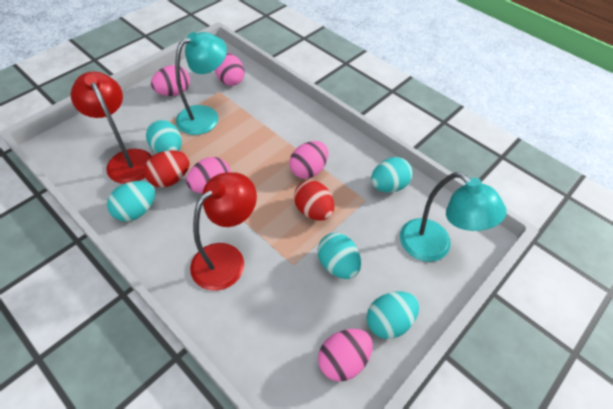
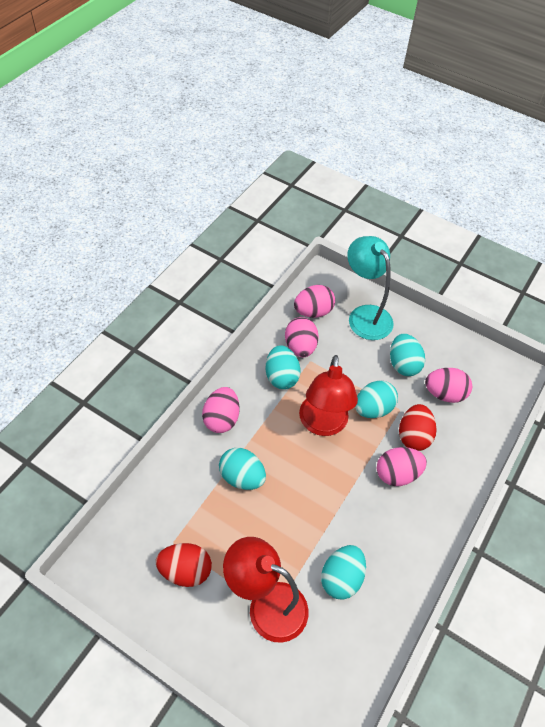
turquoise lamp: [175,32,227,135] [400,172,507,262] = 2 -> [347,236,394,340] = 1

